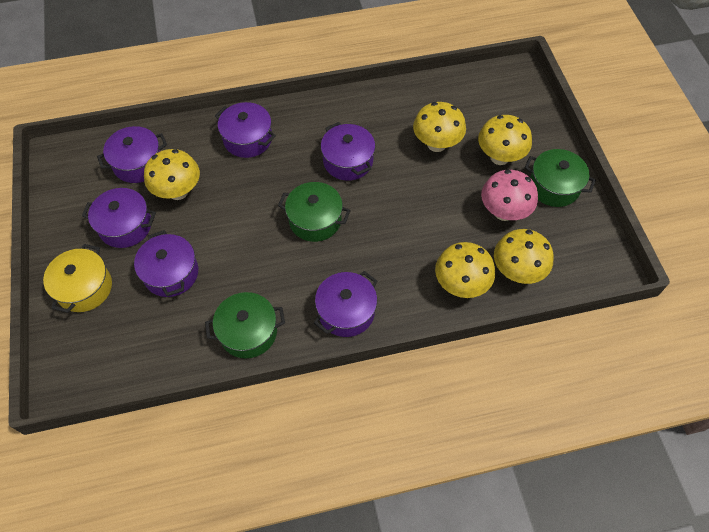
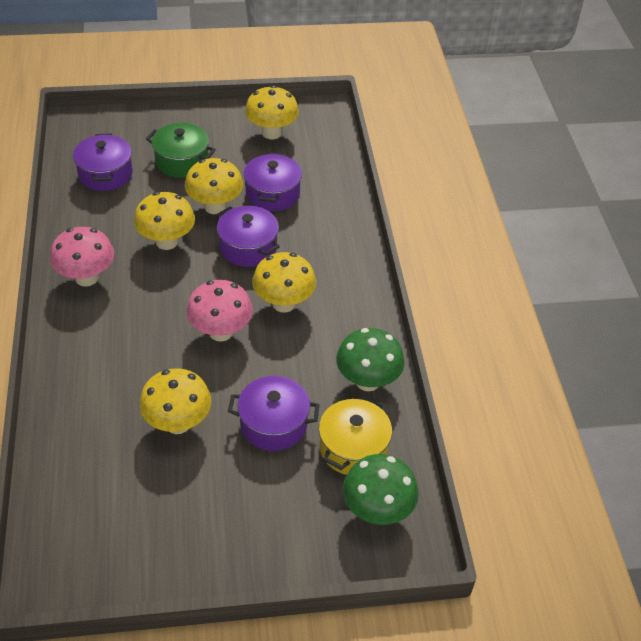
green mushroom: none = 0 -> [336,328,405,391] [343,454,419,525] = 2
green pot: [205,292,285,358] [278,182,351,242] [524,149,596,207] = 3 -> [146,123,216,178] = 1
pink mushroom: [481,170,538,221] = 1 -> [50,227,114,287] [187,280,253,342] = 2
purple pot: [82,188,156,248] [97,126,167,183] [134,230,198,297] [215,102,276,158] [314,271,377,337] [321,122,375,181] = 6 -> [73,133,133,191] [217,206,280,267] [228,376,320,451] [243,152,302,211] = 4

